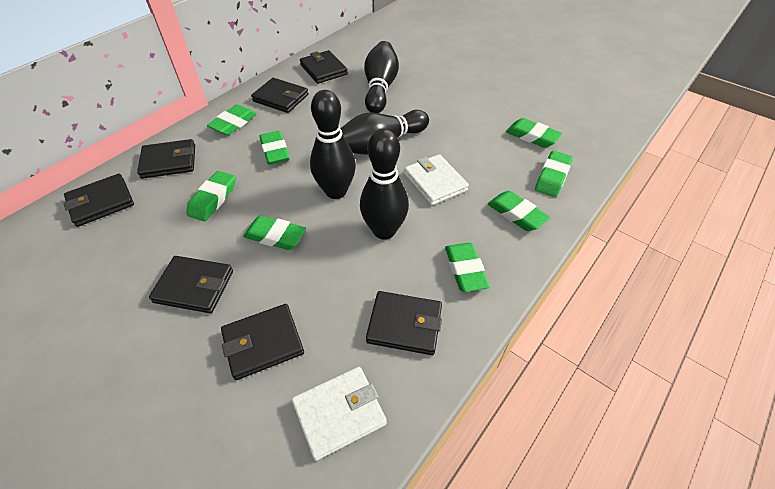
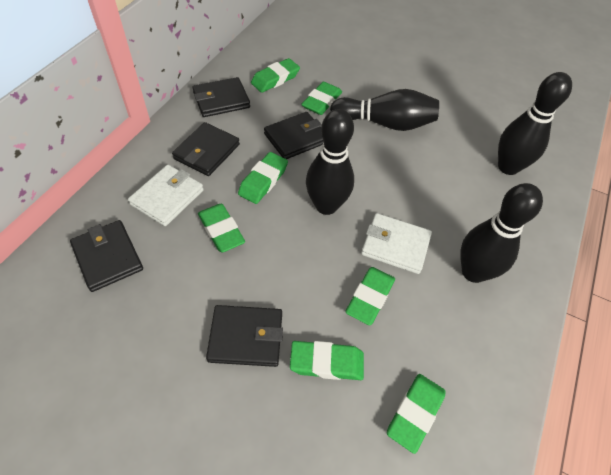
black wallet: [64,174,134,227] [137,139,195,179] [149,256,233,313] [221,304,304,380] [251,78,309,113] [300,50,348,84] [366,291,442,355] = 7 -> [70,220,143,292] [172,122,240,176] [193,77,250,117] [206,305,283,367] [264,112,324,159] = 5
green eraser: [186,171,235,221] [207,104,257,135] [243,216,306,250] [259,131,289,165] [445,243,490,292] [488,191,550,231] [506,118,562,148] [535,151,573,197] = 8 -> [198,204,245,252] [238,152,288,204] [251,58,300,93] [290,341,364,380] [301,82,342,115] [345,267,395,326] [387,374,445,454] = 7

